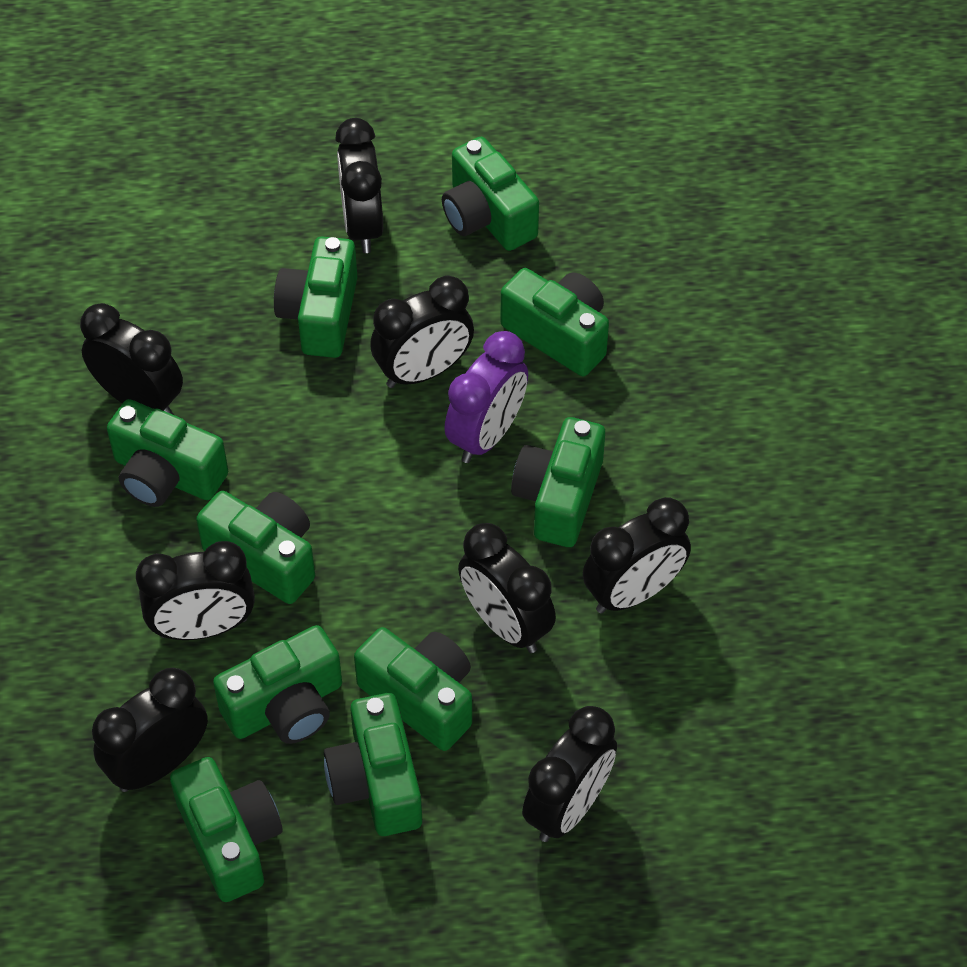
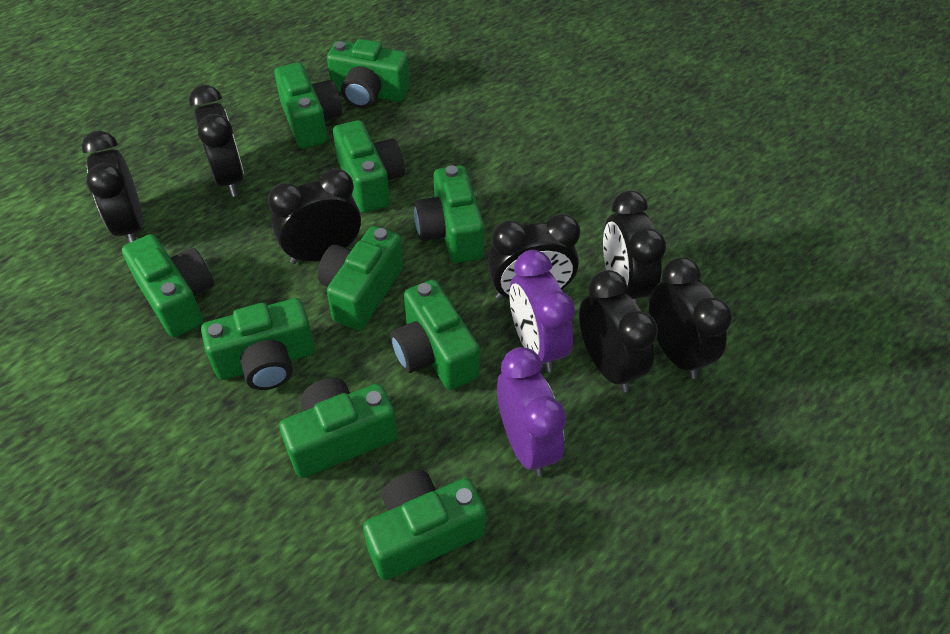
black clock: [80,303,183,415] [92,668,208,792] [136,541,255,640] [335,118,383,253] [370,275,474,388] [458,523,556,653] [522,706,617,842] [583,497,691,614] = 8 -> [82,131,144,243] [189,85,244,197] [268,168,361,264] [487,214,580,300] [579,270,658,392] [603,191,666,305] [649,257,732,379] = 7
purple clock: [444,331,528,463] = 1 -> [497,347,566,476] [510,250,575,372] = 2

